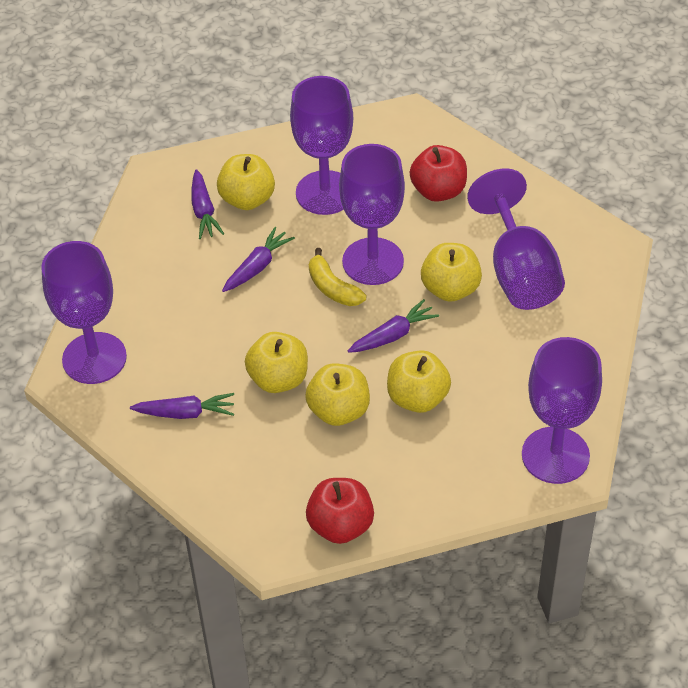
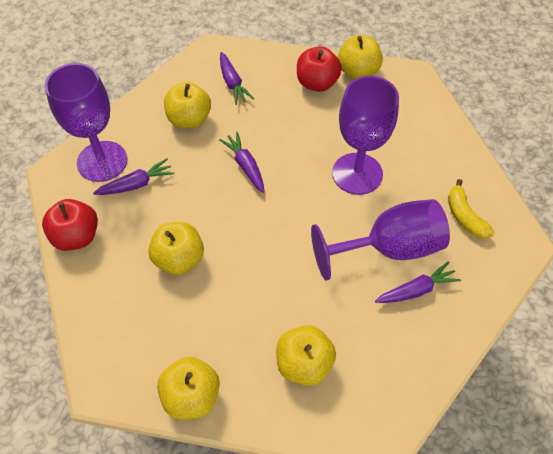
purple goblet: [41,241,127,384] [290,76,353,215] [339,144,405,285] [467,168,565,310] [522,337,602,484] = 5 -> [45,63,127,182] [311,199,450,280] [332,76,399,195] = 3

